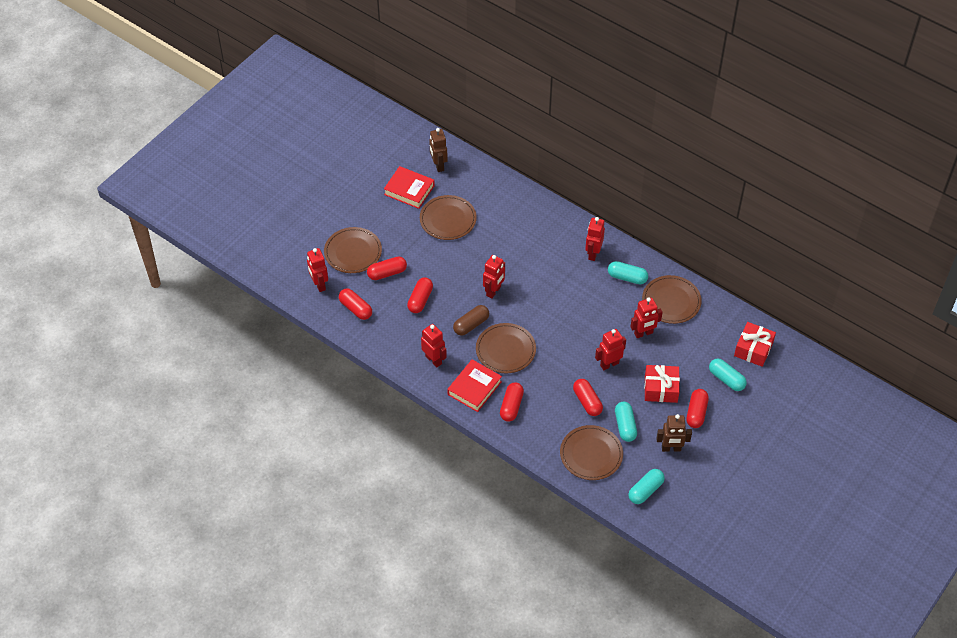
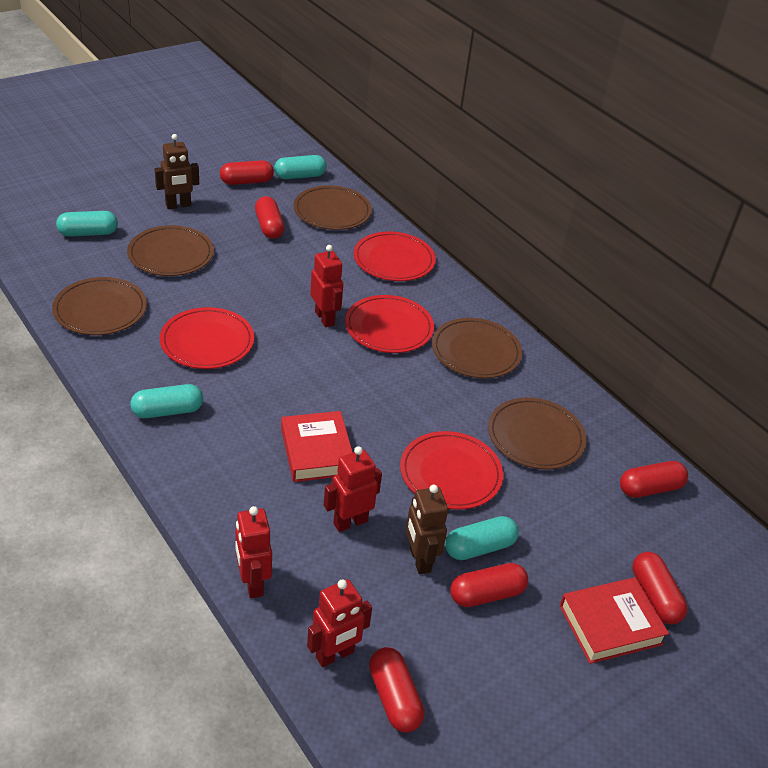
brown capsule: [453,305,489,336] = 1 -> none = 0
red gift: [644,365,680,403] [734,322,776,367] = 2 -> none = 0
red plate: none = 0 -> [160,307,254,369] [345,295,434,353] [354,232,436,281] [400,431,503,510] = 4
red robot: [307,248,328,292] [421,324,447,367] [483,255,505,299] [585,217,605,261] [595,329,626,370] [630,297,663,338] = 6 -> [235,506,272,598] [307,579,372,667] [310,245,343,327] [324,446,382,532] = 4

